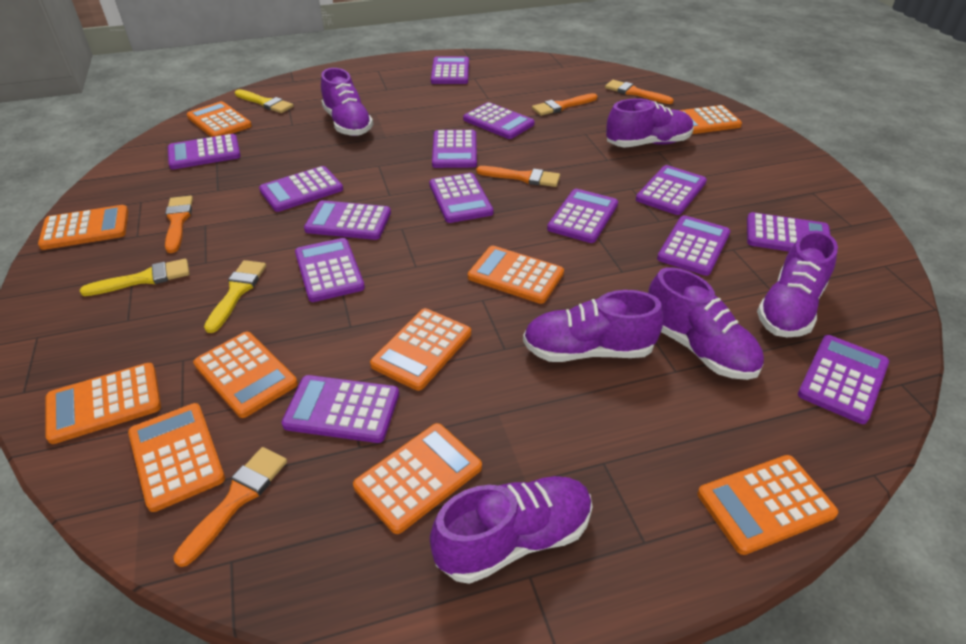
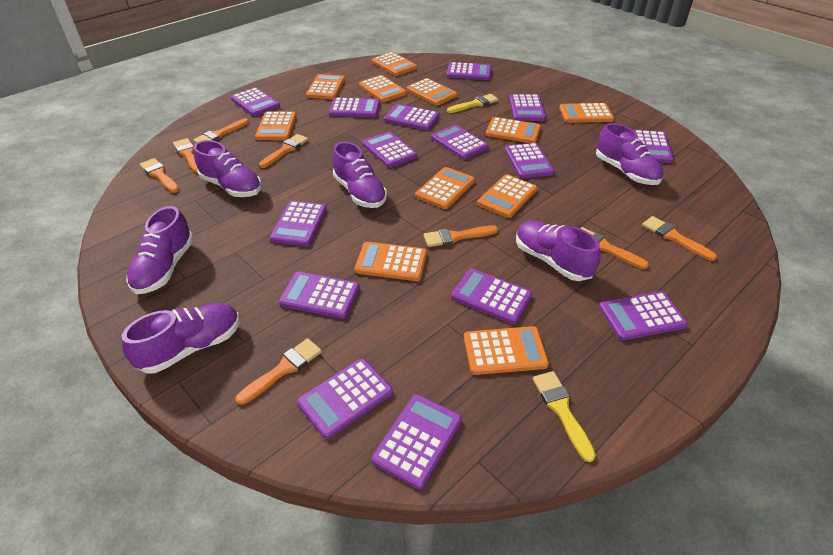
orange brush: [165,196,193,253] [173,447,287,567] [476,166,560,187] [532,93,597,116] [605,80,674,104] = 5 -> [140,158,179,193] [173,138,198,173] [193,118,249,143] [235,338,322,405] [259,134,308,168] [424,226,498,247] [580,227,649,269] [642,216,717,261] = 8
orange calculator: [38,205,128,250] [46,363,161,444] [128,403,225,512] [187,101,252,137] [193,332,298,418] [353,423,482,534] [370,308,471,391] [468,246,564,304] [679,105,742,134] [697,455,838,555] = 10 -> [255,111,297,140] [306,74,345,100] [355,242,427,281] [359,75,407,102] [372,52,417,76] [406,78,457,106] [415,167,475,209] [464,326,549,375] [477,174,537,218] [486,117,541,143] [559,103,614,123] = 11
purple calculator: [168,134,241,169] [259,166,343,212] [281,375,399,443] [295,238,365,302] [304,200,391,240] [429,173,493,223] [431,56,469,84] [432,130,477,168] [463,102,535,139] [547,189,618,243] [636,165,707,215] [657,215,730,276] [747,212,831,252] [798,335,889,424] = 14 -> [231,87,280,116] [270,201,327,246] [279,272,360,319] [297,358,393,439] [329,97,380,117] [362,132,417,168] [372,394,462,489] [384,104,440,130] [431,125,489,159] [447,62,491,80] [451,268,532,324] [505,143,555,178] [509,94,546,121] [599,291,687,341] [633,130,674,163] = 15
yellow brush: [80,259,189,296] [204,260,266,333] [235,89,293,113] = 3 -> [447,94,499,113] [533,371,596,462] = 2

